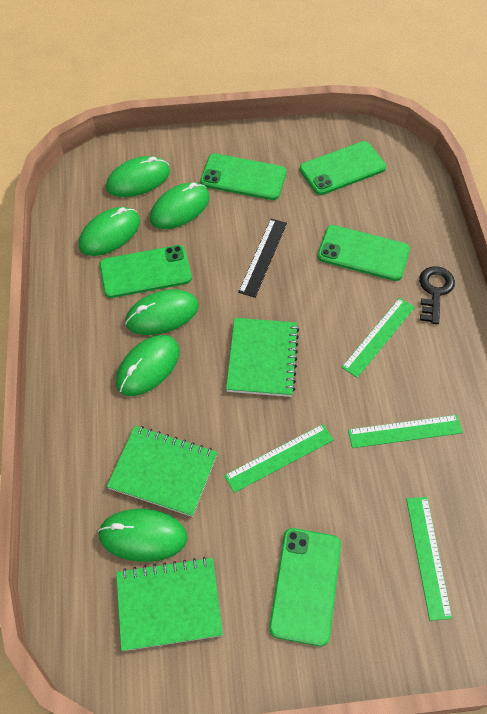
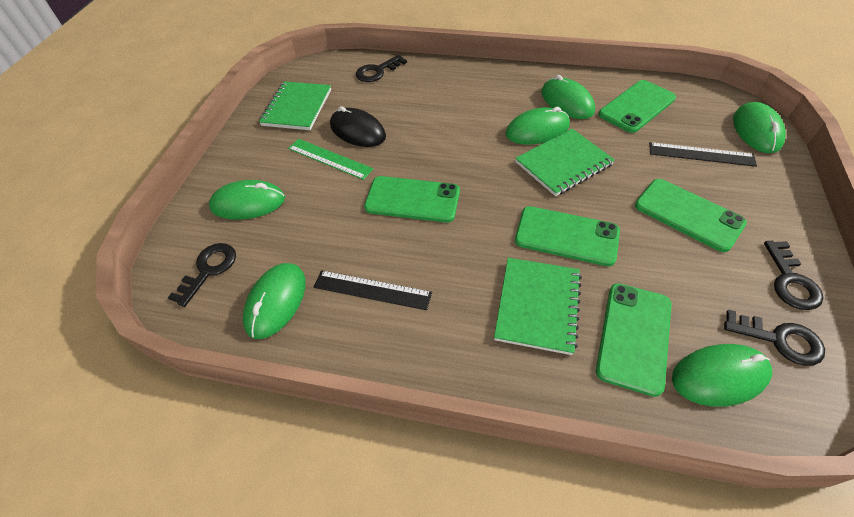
black key: [419,266,455,324] = 1 -> [168,243,236,307] [356,55,407,82] [724,310,825,366] [764,241,823,310] = 4
black mouse: none = 0 -> [330,106,386,147] = 1
black ruler: [238,219,287,298] = 1 -> [314,270,432,310] [649,142,757,167] = 2
green ruler: [224,424,333,493] [341,298,415,378] [348,415,463,448] [406,497,452,621] = 4 -> [288,139,373,180] = 1

